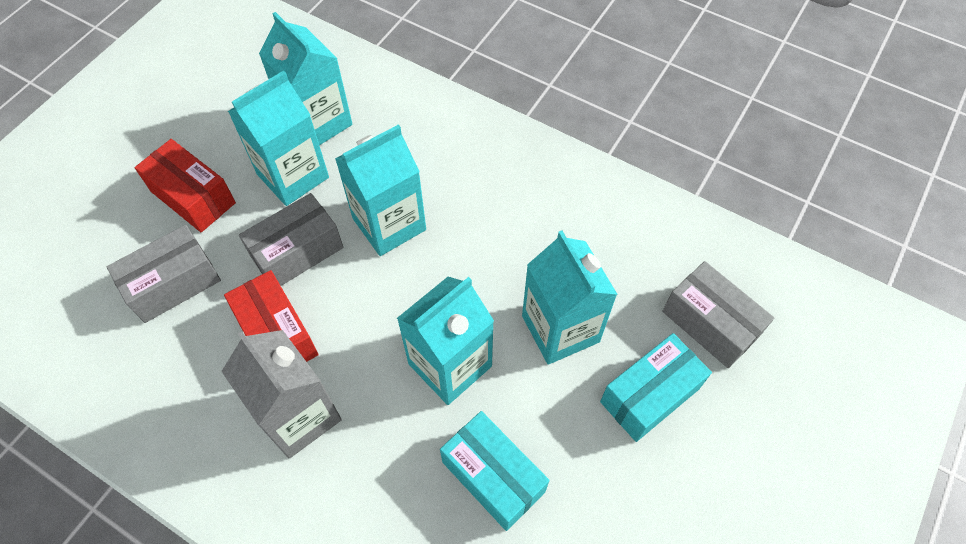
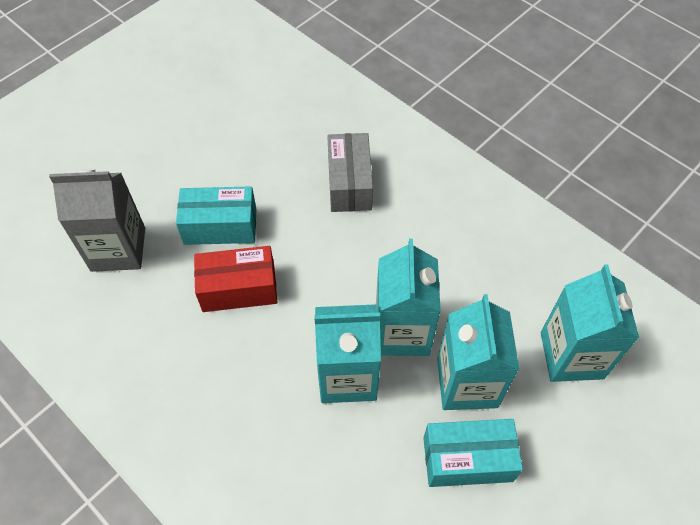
grey box: [107,225,221,323] [239,193,343,286] [662,261,774,368] = 3 -> [327,133,373,212] = 1
red box: [134,139,236,232] [224,270,319,362] = 2 -> [194,246,278,312] = 1
turquoise carton: [228,70,329,206] [259,12,352,145] [335,124,426,256] [397,277,494,405] [522,230,618,365] = 5 -> [314,304,381,403] [376,239,441,356] [437,294,520,410] [541,264,639,382] = 4

